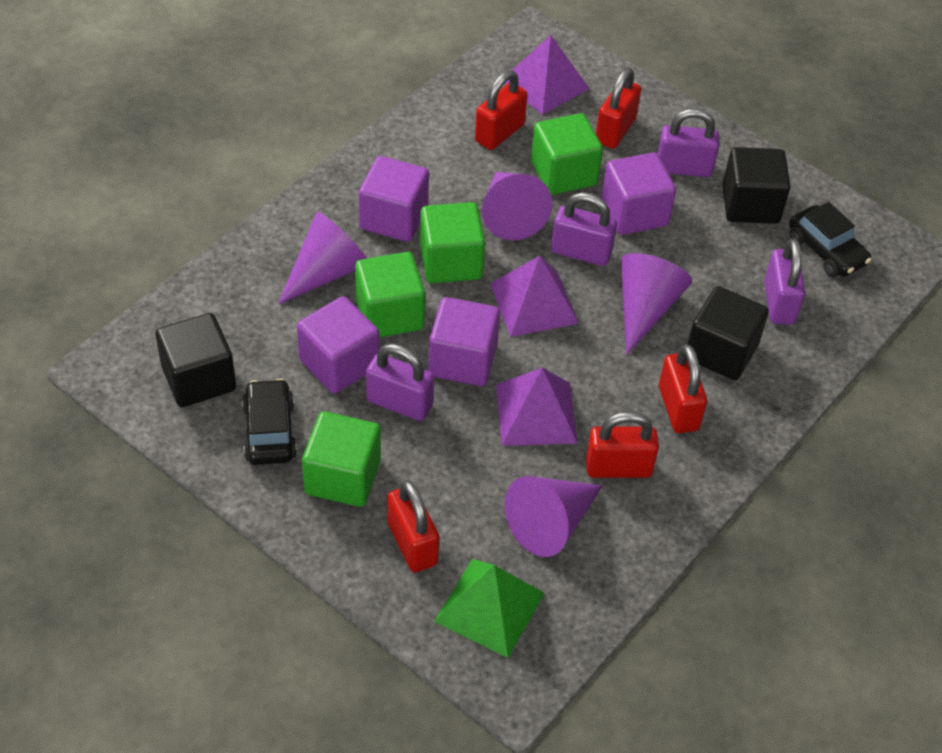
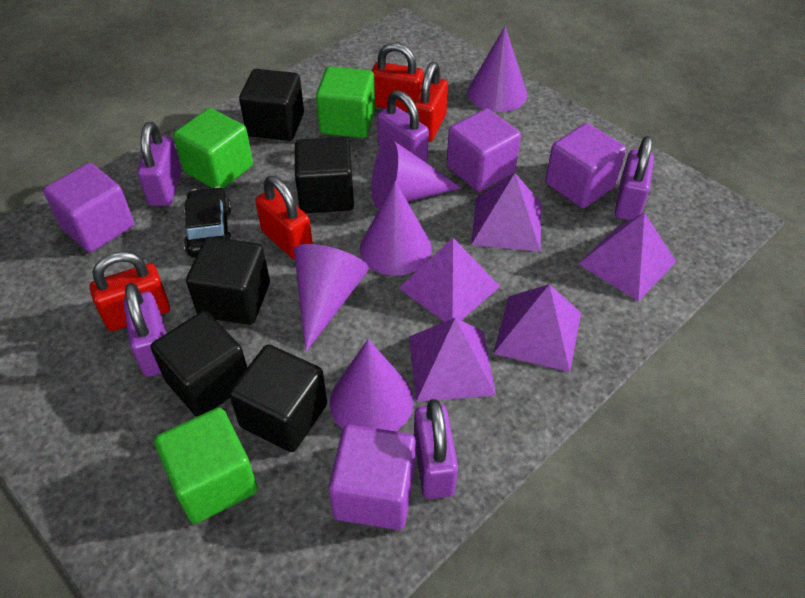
black car: [242,378,297,465] [789,202,872,277] = 2 -> [184,187,233,258] = 1
black cube: [155,313,236,407] [688,286,769,380] [722,147,791,224] = 3 -> [151,311,247,417] [186,237,270,325] [229,345,327,452] [239,69,304,141] [295,137,354,213] = 5
green cube: [302,411,381,507] [355,252,425,337] [420,202,485,283] [531,113,603,195] = 4 -> [154,408,258,524] [173,108,253,188] [316,66,375,138] = 3
green pyramid: [434,559,545,658] = 1 -> none = 0
purple cone: [278,212,367,304] [482,172,552,241] [505,476,603,557] [621,253,692,355] = 4 -> [294,244,369,352] [330,339,414,431] [360,181,432,276] [372,139,462,209] [468,26,527,112] = 5
purple padlock: [366,344,434,421] [551,192,617,266] [657,108,719,177] [764,238,805,324] = 4 -> [124,283,166,377] [137,122,181,206] [377,90,429,162] [414,399,458,499] [615,136,654,220] = 5
purple pyramid: [490,256,579,337] [496,367,578,446] [505,35,590,115] = 3 -> [399,238,500,322] [409,318,496,402] [471,173,542,252] [493,284,581,372] [578,212,676,301] = 5
red padlock: [387,480,439,573] [475,70,528,150] [586,411,659,478] [596,67,641,149] [659,344,707,433] = 5 -> [90,251,170,331] [255,176,313,260] [371,43,424,112] [414,62,448,142] = 4

